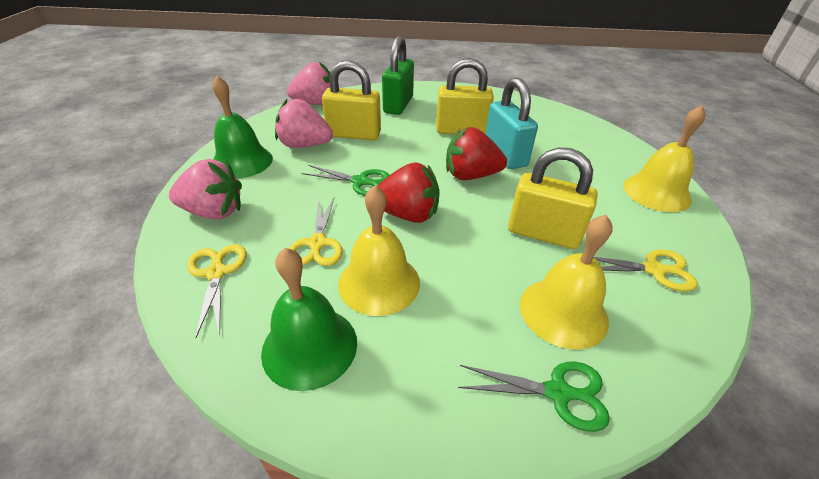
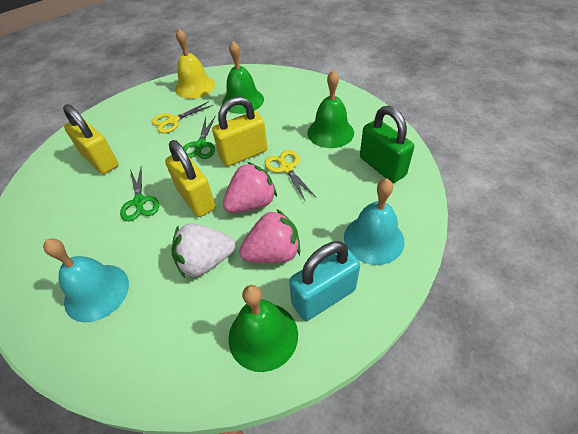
green bell: [212,76,273,179] [261,248,357,391] = 2 -> [222,41,264,114] [229,285,298,372] [308,70,354,148] = 3
pink strawberry: [169,159,242,220] [275,99,333,148] [287,62,330,105] = 3 -> [223,162,277,213] [239,209,300,263] = 2
red strawberry: [377,162,439,223] [446,127,507,180] = 2 -> none = 0
turquoise bell: none = 0 -> [43,239,129,322] [344,179,404,265] = 2
white strawberry: none = 0 -> [171,223,235,278] = 1
yellow bell: [338,185,420,316] [520,215,613,350] [623,105,706,212] = 3 -> [175,29,215,99] = 1
yellow scissors: [187,244,247,338] [289,198,343,266] [593,249,698,291] = 3 -> [152,101,213,133] [265,150,317,201] = 2

